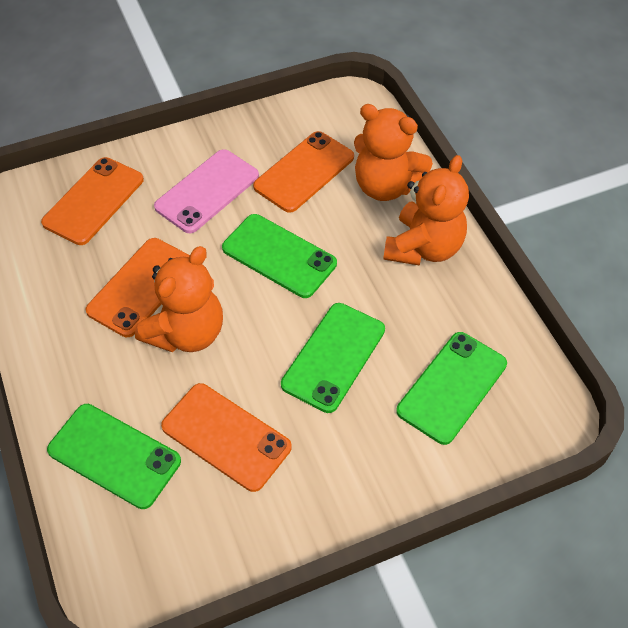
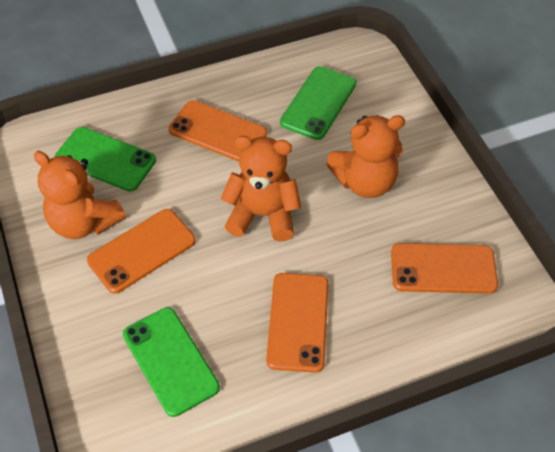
green phone: [47,404,181,509] [222,214,337,298] [281,303,385,413] [396,332,507,445] = 4 -> [55,127,156,192] [123,307,220,417] [280,66,356,140] = 3
pink phone: [154,149,259,233] = 1 -> none = 0

